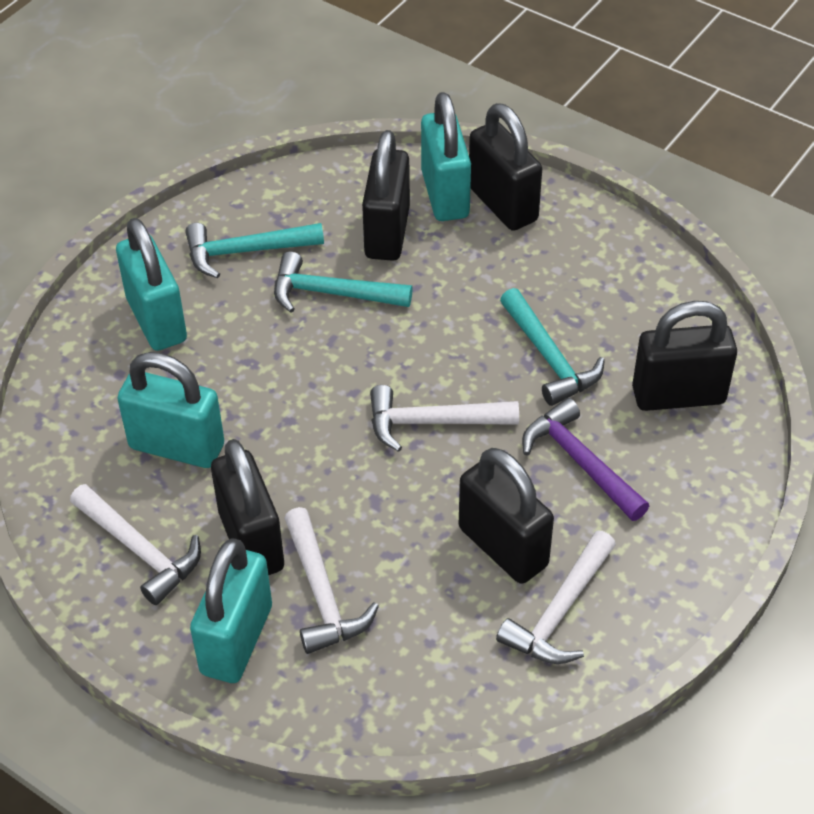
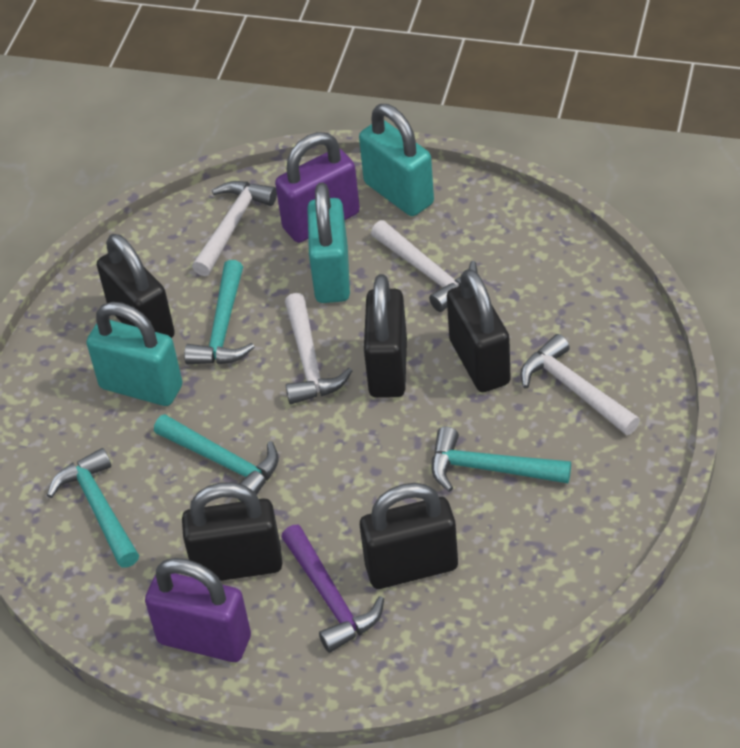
purple padlock: none = 0 -> [145,558,251,662] [275,132,360,243] = 2
turquoise hammer: [185,223,324,278] [274,251,413,313] [500,288,605,406] = 3 -> [47,448,139,568] [154,414,279,502] [184,260,254,364] [432,426,571,492] = 4
turquoise padlock: [116,218,187,351] [118,352,224,468] [190,538,272,683] [421,92,471,221] = 4 -> [87,302,182,406] [307,183,350,303] [359,104,434,216] = 3

